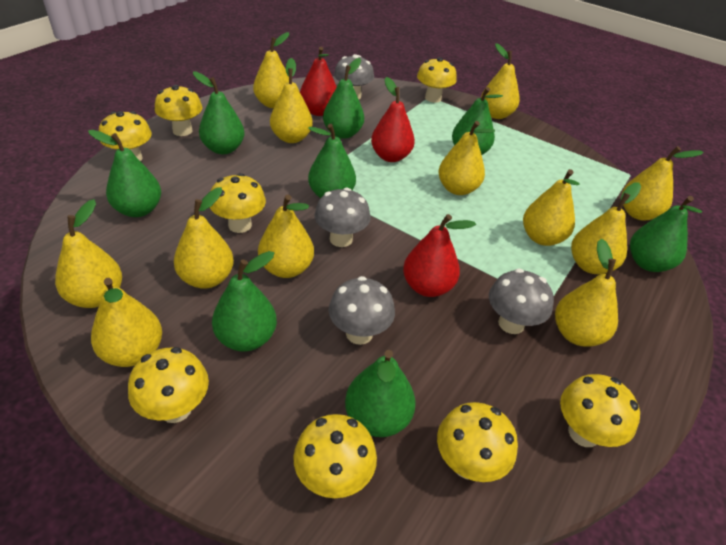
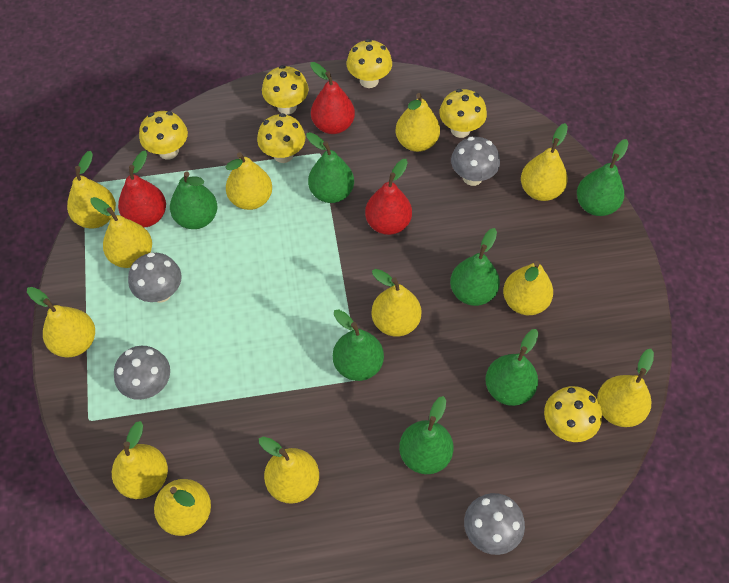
green pear: [88,130,161,217] [193,71,244,154] [212,251,277,351] [308,124,356,198] [323,58,364,139] [345,350,416,437] [452,87,503,155] [630,196,702,272] = 8 -> [170,171,217,229] [306,132,354,203] [333,309,384,381] [399,396,453,474] [450,228,500,306] [485,329,538,406] [577,139,629,216] = 7
yellow mushroom: [99,111,152,161] [128,347,209,423] [155,85,202,136] [210,173,266,233] [293,414,377,498] [417,57,457,103] [437,402,518,482] [560,374,640,447] = 8 -> [139,111,188,160] [257,113,305,163] [262,65,309,115] [347,39,392,88] [439,89,487,138] [544,386,602,442] = 6

